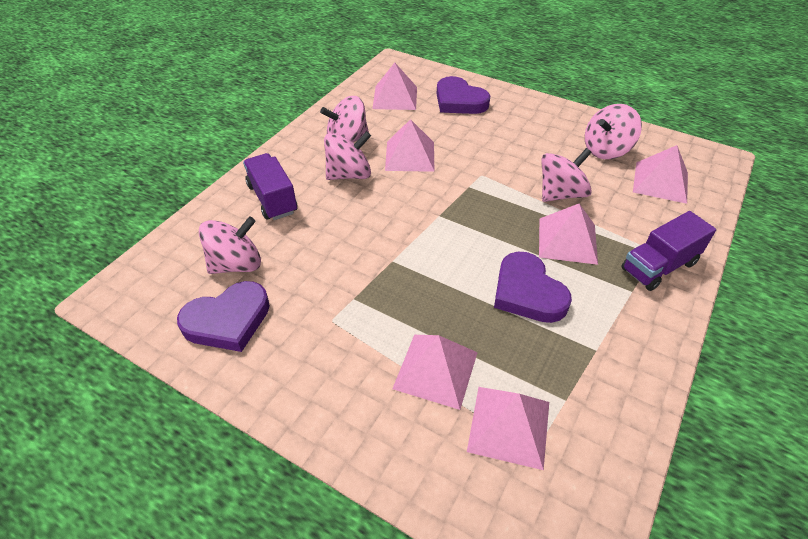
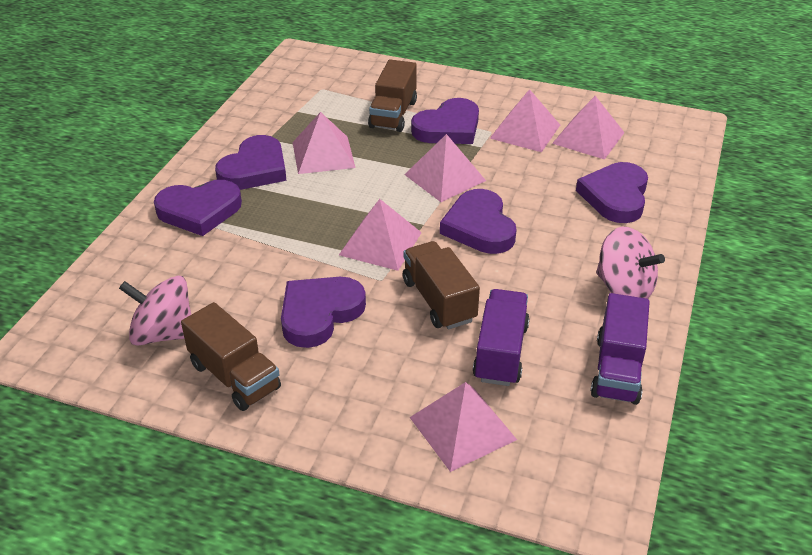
brown truck: none = 0 -> [181,302,281,411] [368,60,417,132] [403,241,480,329] = 3
pink spinning top: [199,216,261,274] [320,96,369,142] [324,131,371,180] [541,148,592,202] [585,104,642,159] = 5 -> [119,276,191,346] [596,226,665,299] = 2
purple heart: [177,281,270,352] [437,76,490,114] [494,252,572,323] = 3 -> [154,180,242,236] [215,135,287,190] [281,277,366,348] [411,98,479,144] [440,189,516,254] [576,162,648,223] = 6

